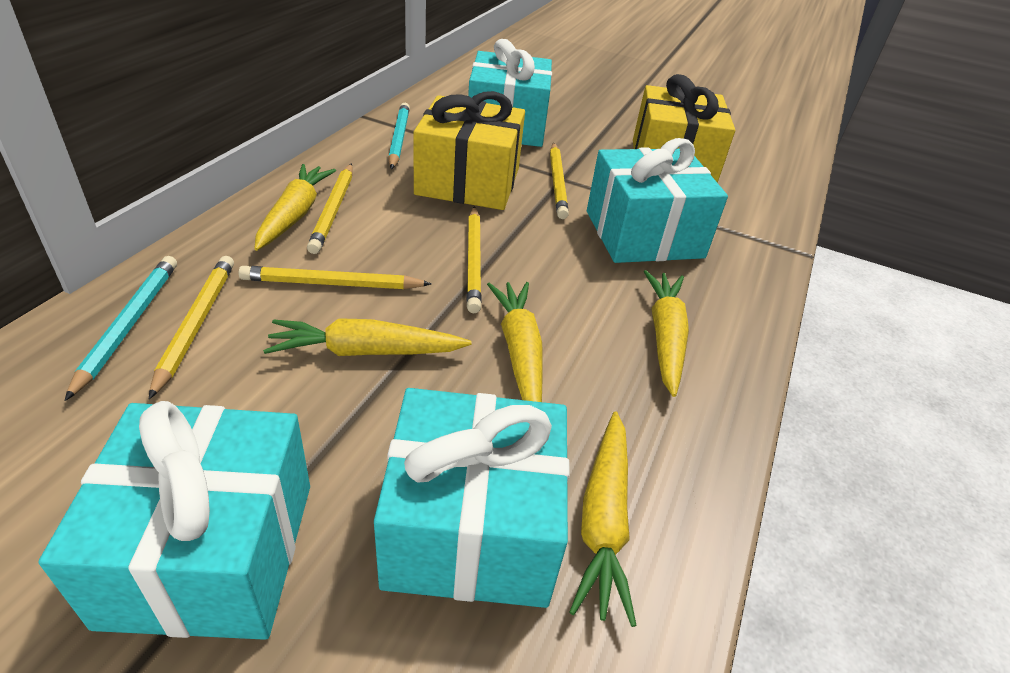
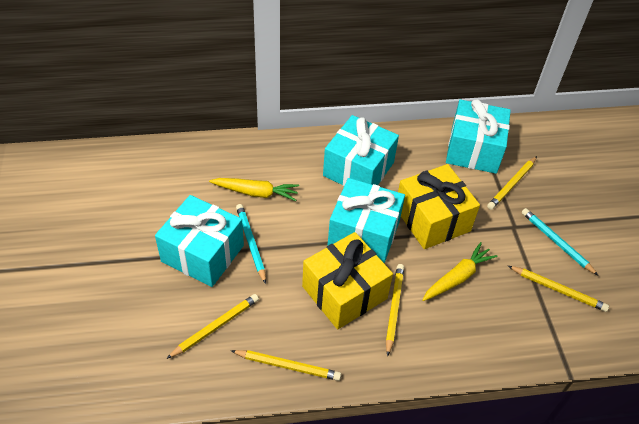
yellow carrot: [254,164,336,251] [263,318,472,356] [487,282,543,402] [570,411,637,627] [644,270,689,397] = 5 -> [209,178,299,201] [422,242,497,301] = 2

